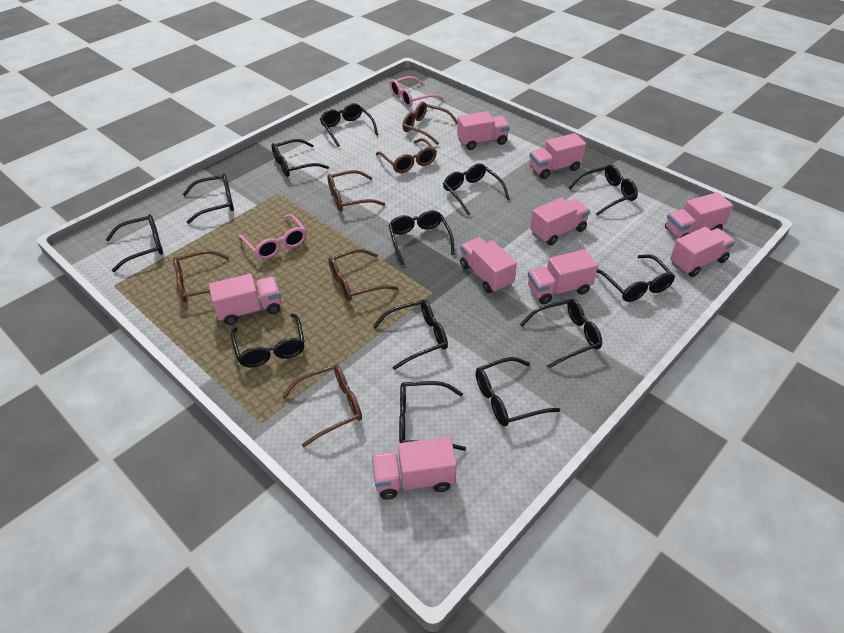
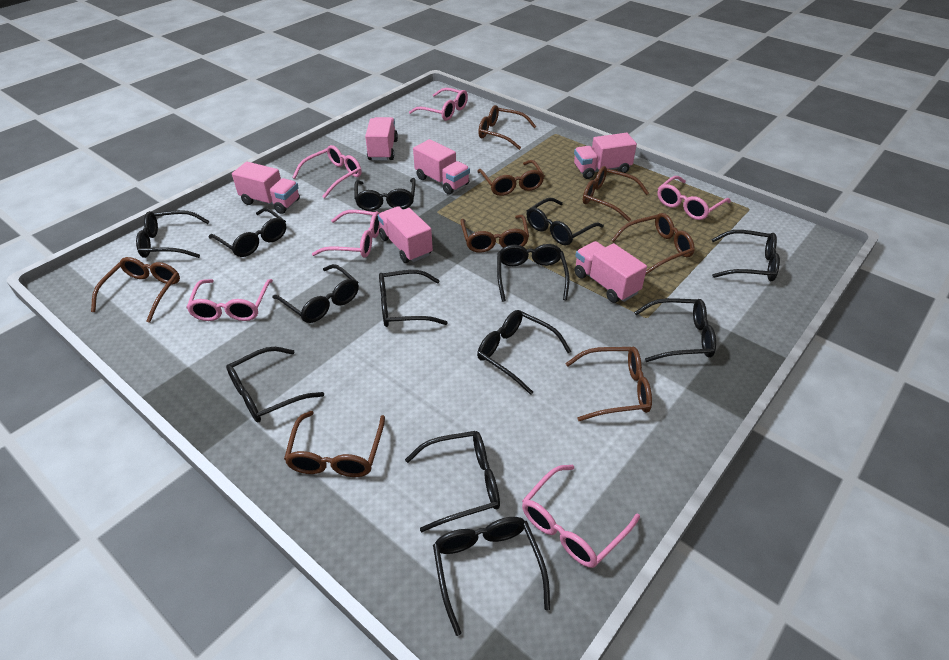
brown glasses: [173,250,229,302] [281,364,362,448] [327,170,385,212] [328,249,399,301] [376,138,437,173] [402,102,458,145] = 6 -> [91,257,180,323] [284,411,385,477] [461,215,529,253] [477,160,545,196] [478,105,536,150] [565,347,652,421] [583,166,649,222] [611,213,695,275] = 8
pink glasses: [238,214,306,259] [390,76,443,107] = 2 -> [186,279,273,321] [292,145,362,199] [312,210,380,258] [409,88,468,121] [522,465,640,568] [657,176,731,220] = 6
pink truck: [209,274,281,325] [372,437,457,500] [457,111,510,150] [460,237,517,293] [528,249,598,304] [529,133,586,179] [530,197,590,245] [665,192,733,239] [670,227,735,277] = 9 -> [232,162,300,214] [365,117,398,160] [378,206,433,263] [413,139,470,195] [574,133,637,179] [575,241,647,303] = 6

